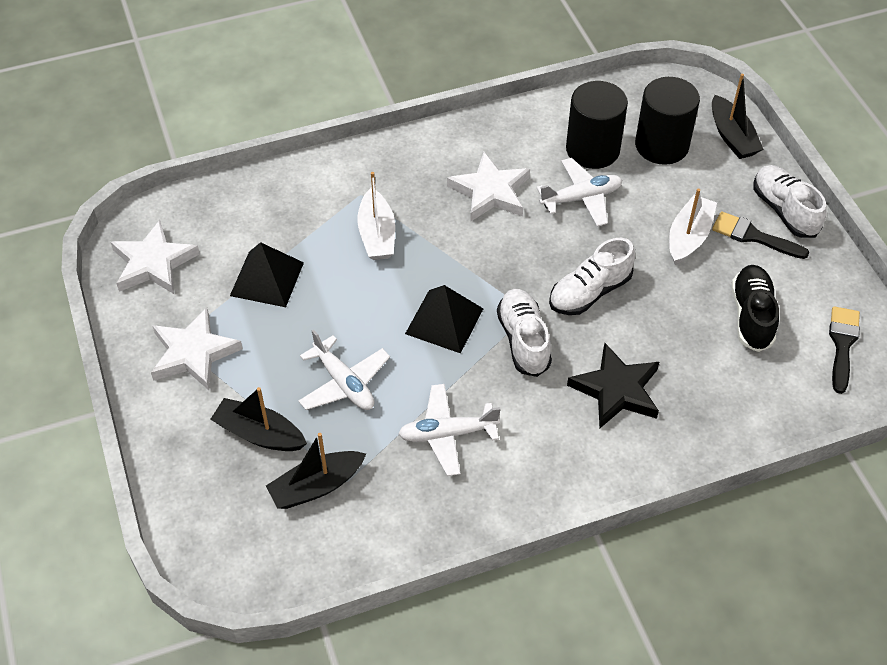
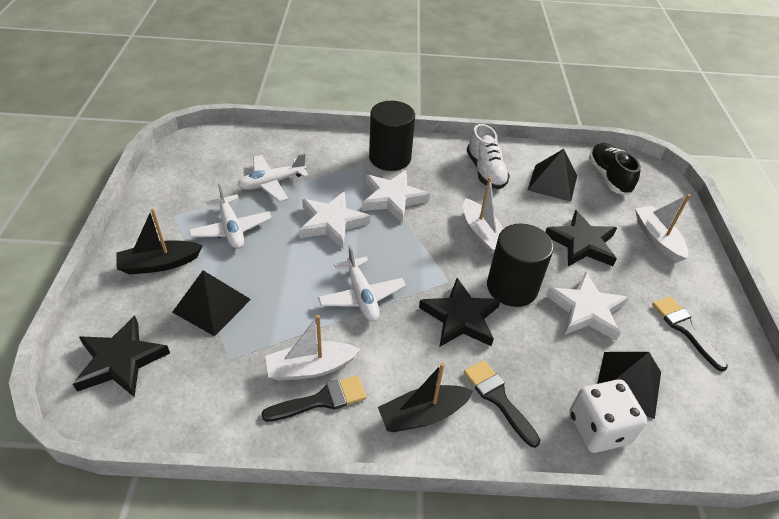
black boat: [210,387,307,451] [266,433,366,509] [712,74,764,159] = 3 -> [116,208,203,275] [378,363,473,432] = 2
black brush: [712,211,809,259] [829,306,860,394] = 2 -> [262,375,367,422] [464,360,540,448] [652,296,728,372] = 3
black pyramid: [230,242,304,307] [405,285,483,354] = 2 -> [172,270,251,336] [528,149,577,202] [597,352,661,419] = 3
black star: [567,343,659,428] = 1 -> [73,316,170,397] [419,278,501,347] [545,210,617,266] = 3
white boat: [357,172,395,260] [669,189,717,265] = 2 -> [265,315,360,381] [463,177,503,254] [635,194,691,263] = 3
white dice: none = 0 -> [569,379,647,453] = 1
white shoe: [497,289,552,377] [549,238,635,315] [753,165,826,238] = 3 -> [467,124,510,189] = 1

